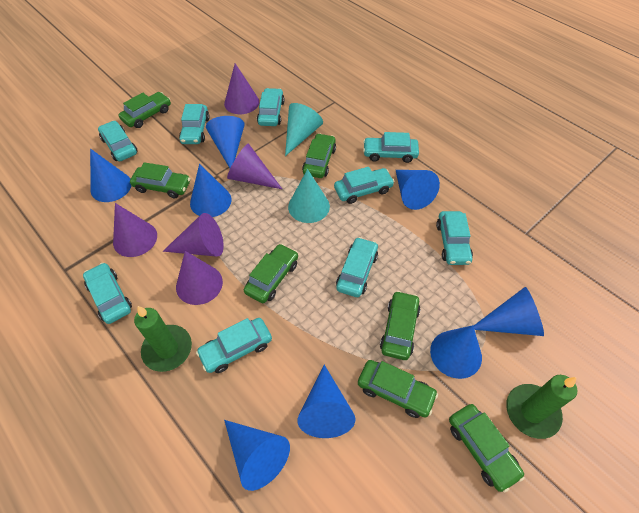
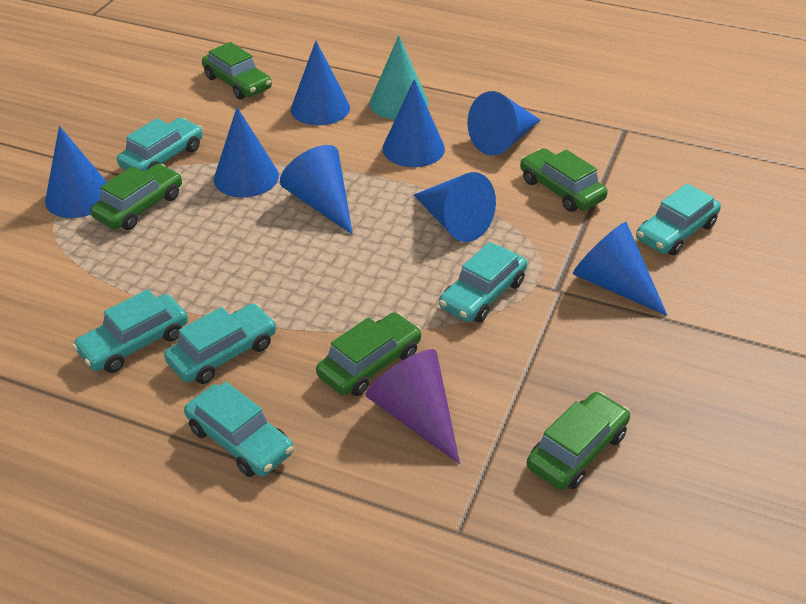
green candle: [134,306,192,372] [506,375,577,439] = 2 -> none = 0
green car: [119,92,171,128] [130,162,190,198] [244,244,298,303] [302,133,336,178] [358,360,438,418] [380,291,420,360] [449,404,525,492] = 7 -> [91,164,182,230] [202,42,272,99] [316,312,422,396] [520,148,608,212] [527,392,630,490] = 5
purple cone: [113,203,157,257] [163,213,224,257] [176,251,223,305] [224,63,259,114] [227,144,282,189] = 5 -> [366,349,460,464] = 1
turquoise car: [83,263,132,324] [98,121,138,161] [179,104,210,144] [196,318,272,373] [257,88,285,126] [334,167,395,204] [336,237,378,297] [363,132,419,163] [436,211,473,265] = 9 -> [72,289,188,373] [117,118,203,171] [164,304,277,384] [184,382,294,477] [439,242,527,322] [636,183,721,256] = 6
turquoise cone: [285,103,323,156] [288,169,330,223] = 2 -> [370,35,429,120] = 1

